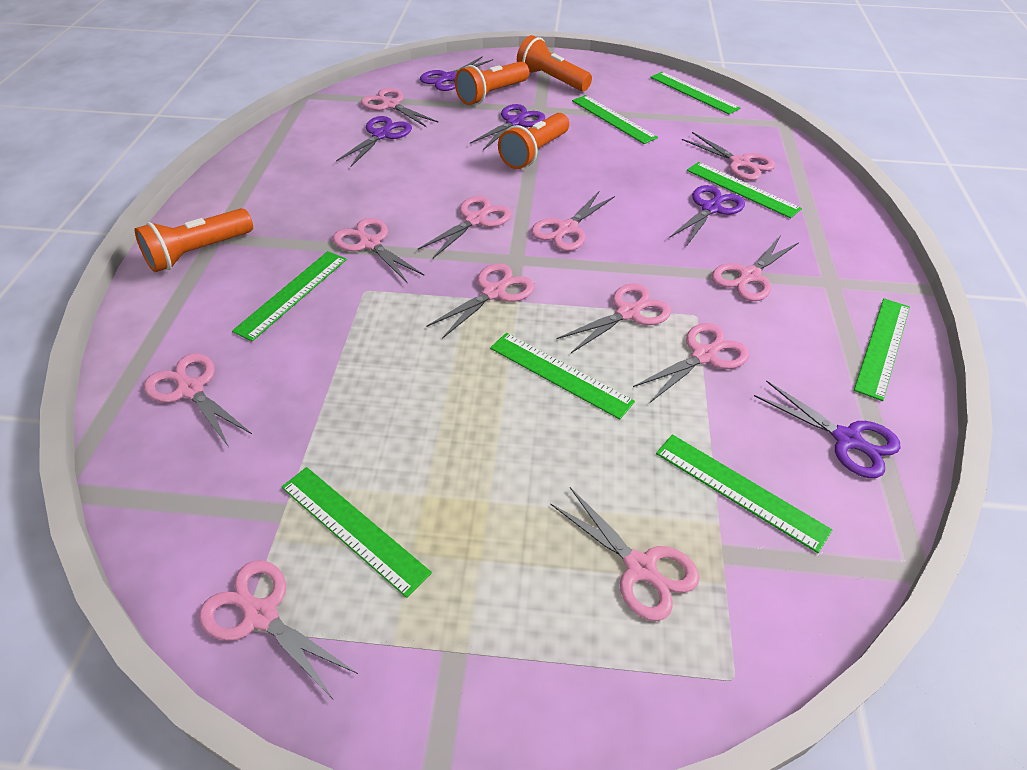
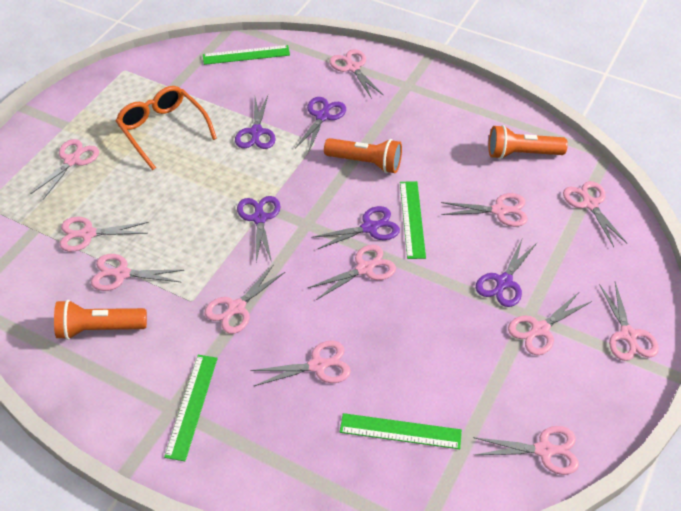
green ruler: [232,251,347,341] [282,467,432,598] [490,333,635,420] [572,95,658,144] [650,72,740,114] [656,434,832,553] [687,162,802,218] [854,298,910,401] = 8 -> [164,355,218,461] [203,45,290,65] [340,413,462,449] [400,181,426,259] = 4
orange flashlight: [135,208,253,272] [455,61,529,105] [498,113,569,169] [517,35,592,91] = 4 -> [54,300,147,340] [324,138,402,173] [489,125,568,159] = 3
orange glasses: none = 0 -> [116,86,217,170] = 1

